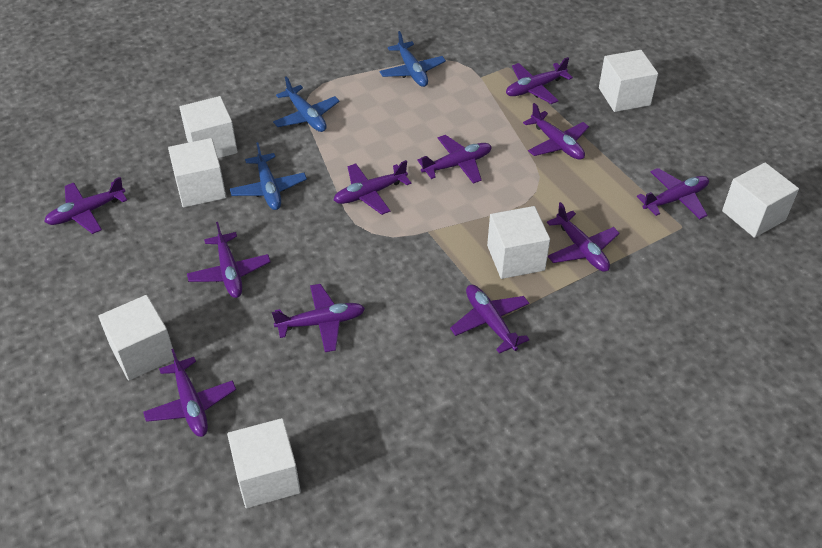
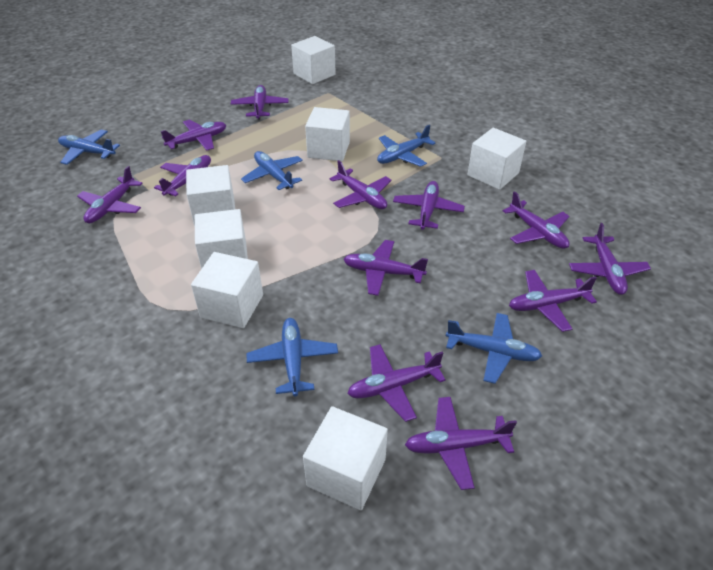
blue plane: [230,142,307,210] [273,77,340,132] [380,31,446,87] = 3 -> [58,130,120,165] [241,151,303,190] [247,318,338,397] [377,125,436,167] [446,313,542,384] = 5
purple plane: [44,177,127,234] [143,349,236,437] [187,222,271,298] [272,284,365,352] [334,160,411,215] [417,135,492,184] [450,285,530,354] [506,57,573,104] [523,103,589,160] [547,202,620,272] [637,168,709,219] = 11 -> [77,166,143,223] [154,155,211,196] [161,120,226,151] [231,85,289,120] [330,160,392,209] [344,240,428,296] [347,344,446,422] [393,181,465,230] [405,397,517,490] [503,191,570,249] [509,270,597,332] [569,223,651,295] = 12

